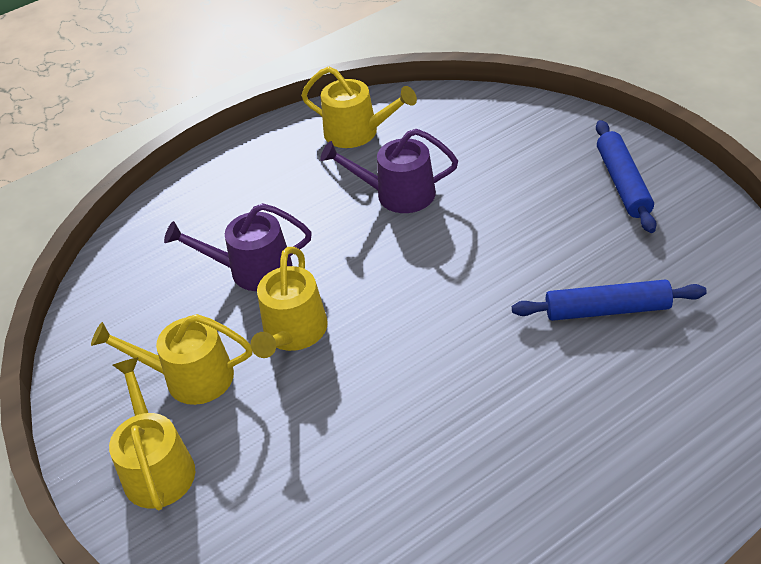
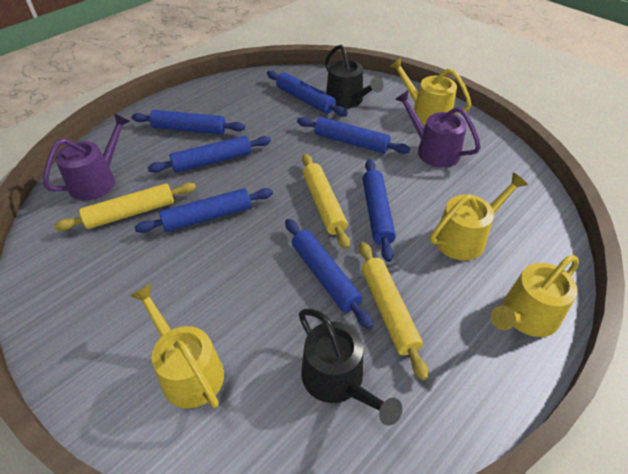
black watering can: none = 0 -> [299,309,402,426] [325,45,384,108] = 2
blue rolling pin: [512,280,707,321] [596,120,657,233] = 2 -> [132,110,245,134] [135,188,273,233] [147,136,271,173] [267,70,348,117] [285,219,373,329] [297,117,410,154] [363,159,396,262] = 7
yellow rolling pin: none = 0 -> [54,183,196,231] [302,154,350,249] [359,242,428,380] = 3

